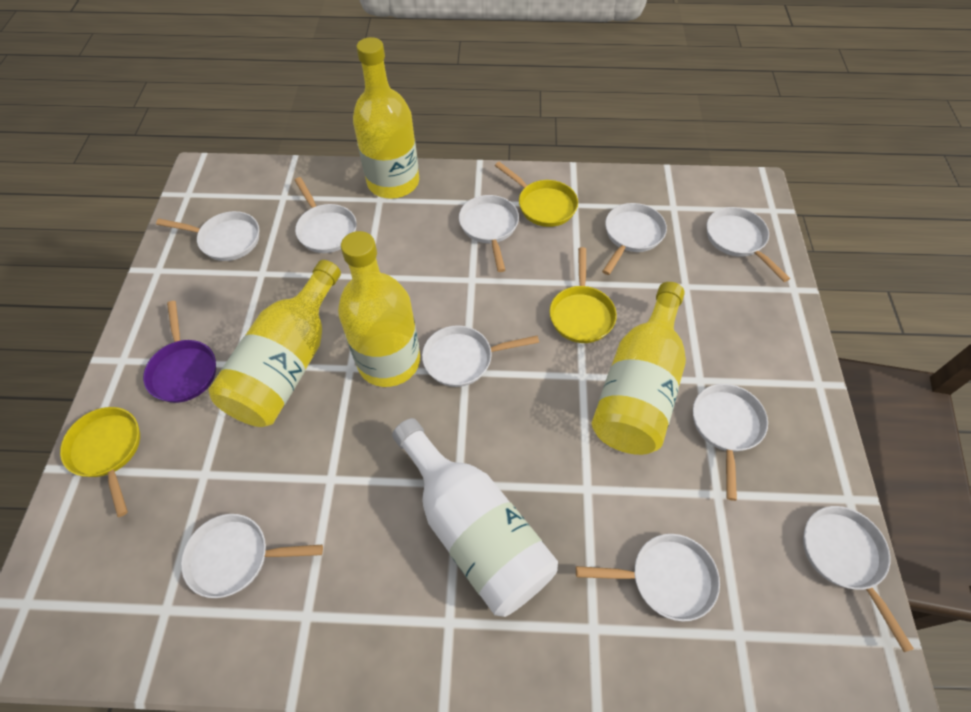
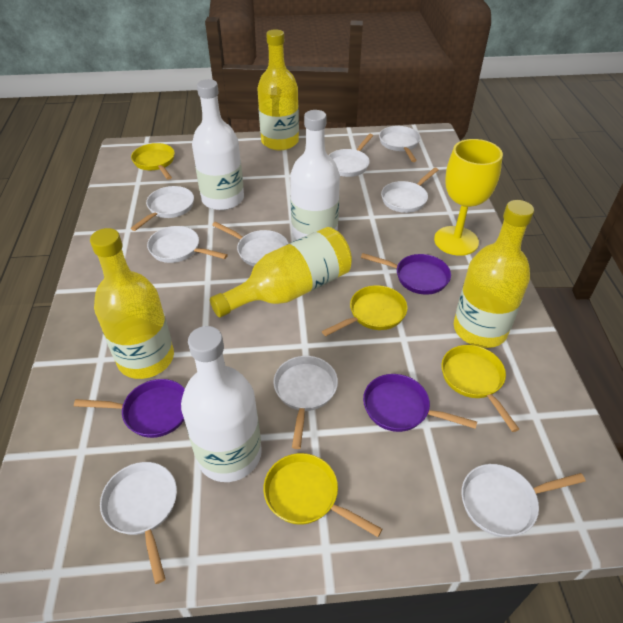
purple pan: [143,301,216,403] = 1 -> [74,379,185,438] [361,253,451,295] [363,374,477,432] = 3
white bottle: [392,418,558,617] = 1 -> [181,326,262,482] [192,79,244,210] [290,110,340,240] = 3
white pan: [156,211,259,261] [181,514,323,598] [295,177,357,253] [422,325,539,387] [459,195,519,272] [576,534,720,622] [602,203,667,275] [693,384,768,501] [707,207,790,282] [803,506,914,652] = 10 -> [100,462,177,584] [131,186,194,231] [147,226,228,263] [212,222,289,266] [273,356,338,449] [329,134,373,177] [379,126,420,162] [381,167,438,213] [462,464,586,537] = 9
yellow goblet: none = 0 -> [434,139,503,256] = 1
yellow pan: [60,407,140,517] [495,162,578,227] [550,247,617,343] = 3 -> [131,143,175,180] [264,453,382,537] [322,285,408,336] [441,345,519,432] = 4

